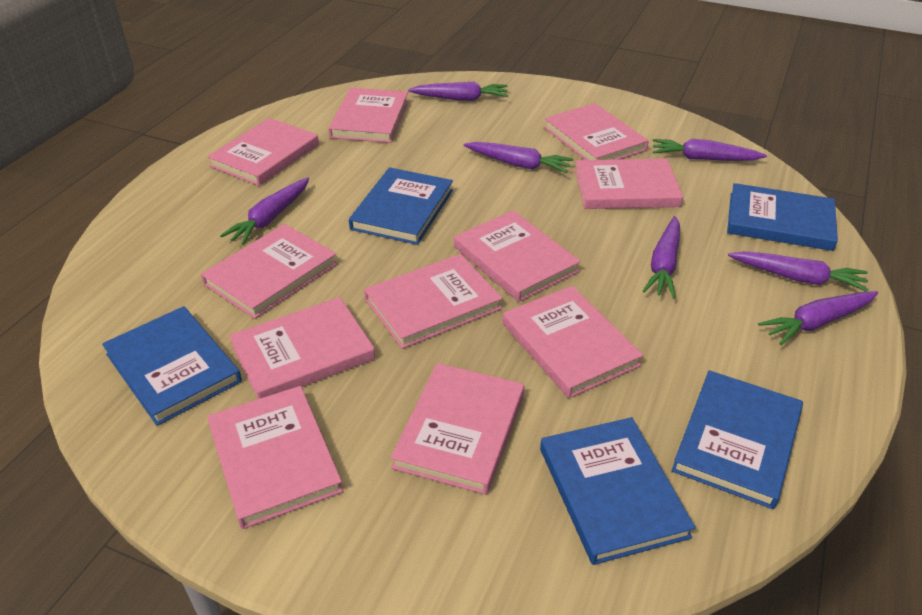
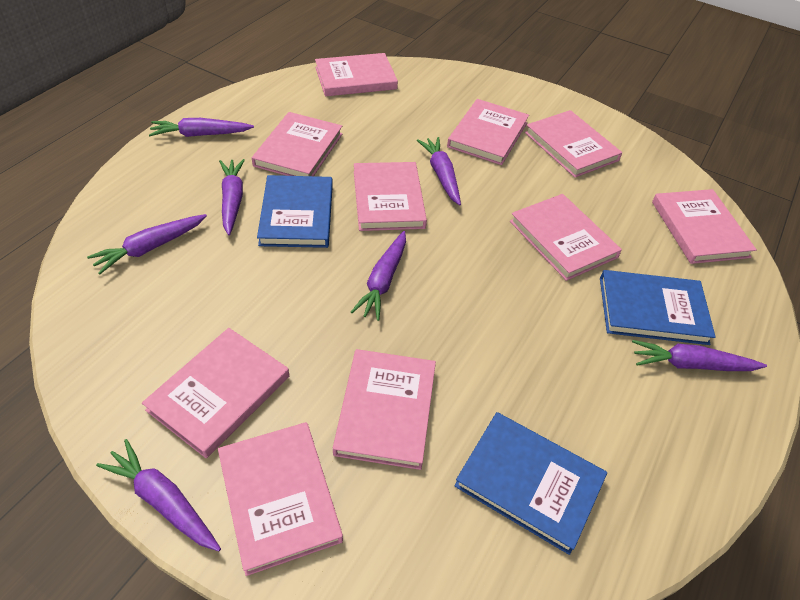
blue book: [102,306,242,426] [349,167,453,245] [540,417,695,565] [672,370,803,509] [727,183,838,251] = 5 -> [257,175,333,248] [454,412,607,555] [600,270,716,345] = 3
pink book: [201,224,338,319] [207,118,319,186] [207,386,343,529] [229,297,375,399] [328,88,409,143] [364,254,503,349] [391,363,524,495] [454,210,581,302] [503,286,643,398] [544,103,649,160] [575,158,683,209] = 11 -> [142,328,289,458] [218,422,343,576] [252,112,342,176] [315,53,398,96] [333,349,436,470] [354,162,427,231] [447,99,529,165] [510,194,622,281] [525,110,622,178] [652,189,757,264] = 10

